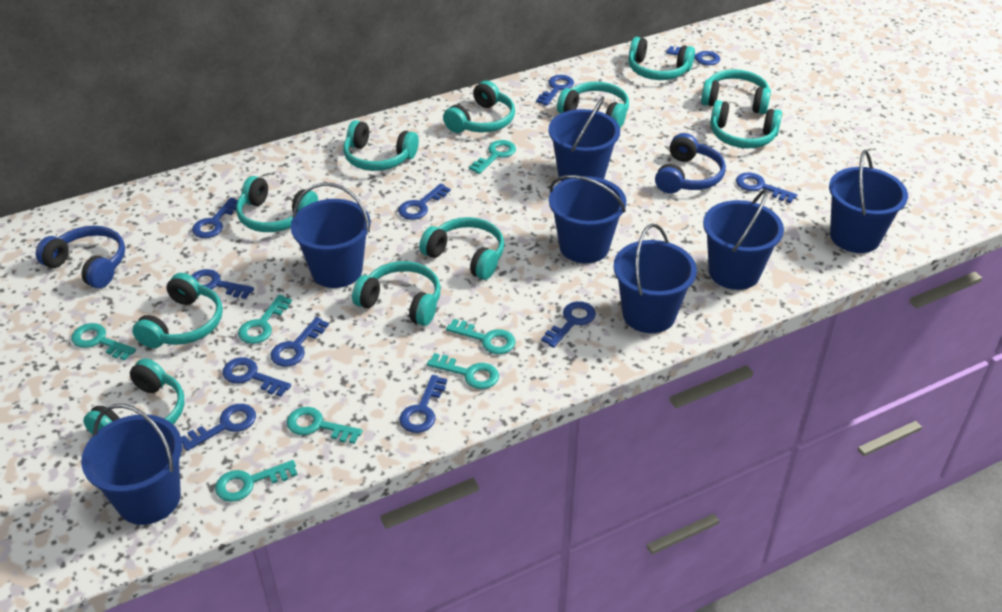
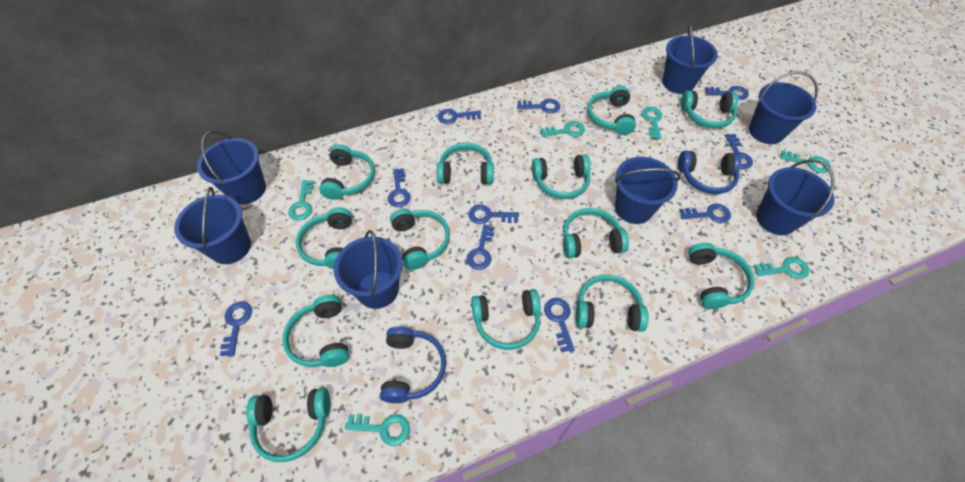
blue key: [181,404,256,451] [191,269,254,299] [192,198,238,238] [223,357,291,397] [270,317,329,367] [398,183,451,220] [400,375,447,433] [536,75,574,105] [541,301,596,348] [666,46,720,65] [736,172,797,203] = 11 -> [220,302,252,357] [388,168,411,207] [437,109,481,124] [467,225,495,270] [468,205,519,224] [517,99,560,113] [544,298,575,352] [679,203,731,223] [705,86,749,100] [725,134,753,169] = 10
turquoise headphones: [83,358,184,435] [132,273,223,348] [236,176,318,232] [343,120,419,171] [352,261,441,326] [419,217,504,280] [443,81,515,133] [557,82,629,128] [628,37,695,80] [701,69,771,114] [710,100,782,148] = 11 -> [246,388,330,462] [282,295,349,367] [296,207,352,269] [319,144,375,200] [390,209,450,270] [437,143,494,184] [471,289,541,350] [532,154,591,199] [563,208,629,258] [576,275,649,332] [587,86,636,135] [681,91,738,128] [688,243,754,309] = 13
turquoise key: [71,323,136,360] [215,460,298,502] [238,295,292,344] [287,407,362,444] [427,353,499,389] [446,319,515,354] [469,140,516,174] = 7 -> [288,180,314,220] [345,414,410,446] [540,121,585,137] [642,107,662,139] [754,257,809,279] [781,151,831,173] = 6

